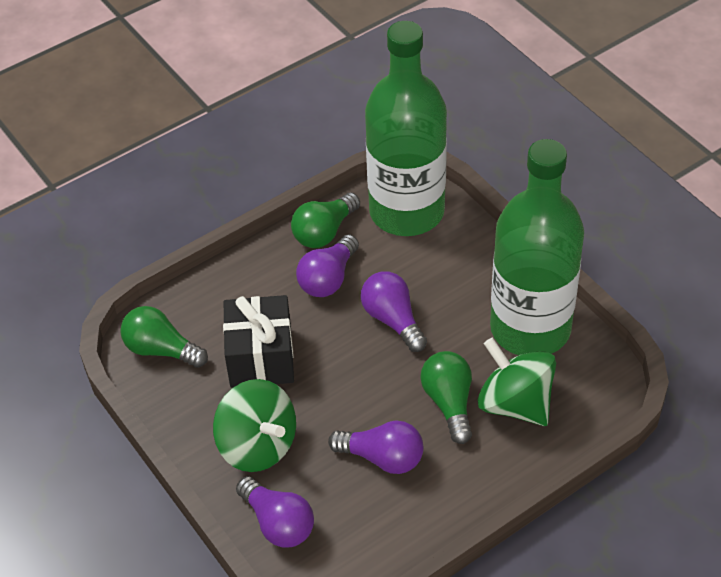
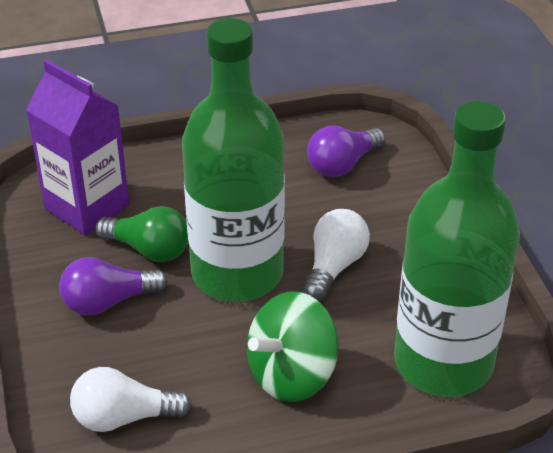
black gift: [223,295,294,388] = 1 -> none = 0
green light bulb: [120,306,208,368] [291,192,360,248] [420,351,472,444] = 3 -> [95,206,188,262] = 1
green spinning top: [213,379,296,472] [477,337,556,426] = 2 -> [247,291,339,402] = 1
purple carton: none = 0 -> [26,59,129,235] = 1
purple light bulb: [236,476,314,548] [296,234,359,297] [328,420,424,474] [361,271,427,352] = 4 -> [59,257,168,316] [307,126,386,177] = 2
white light bulb: none = 0 -> [70,367,192,432] [304,209,370,301] = 2

